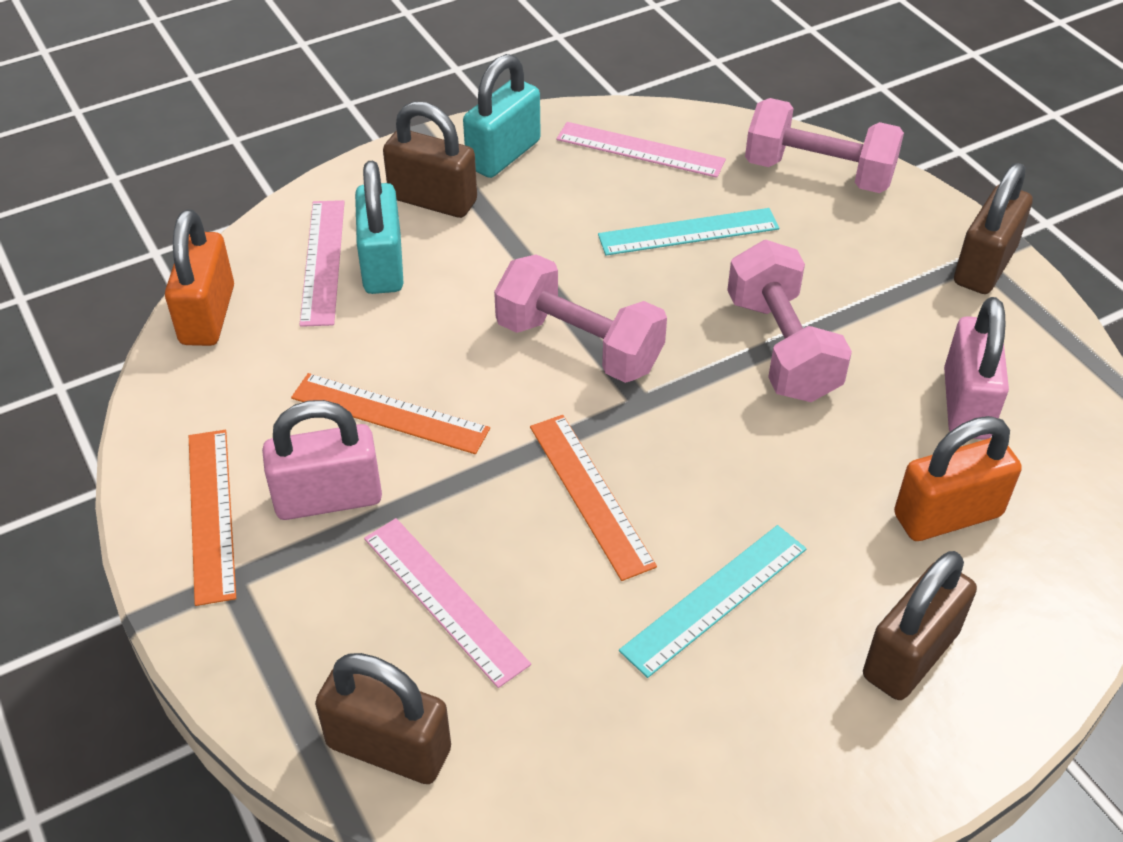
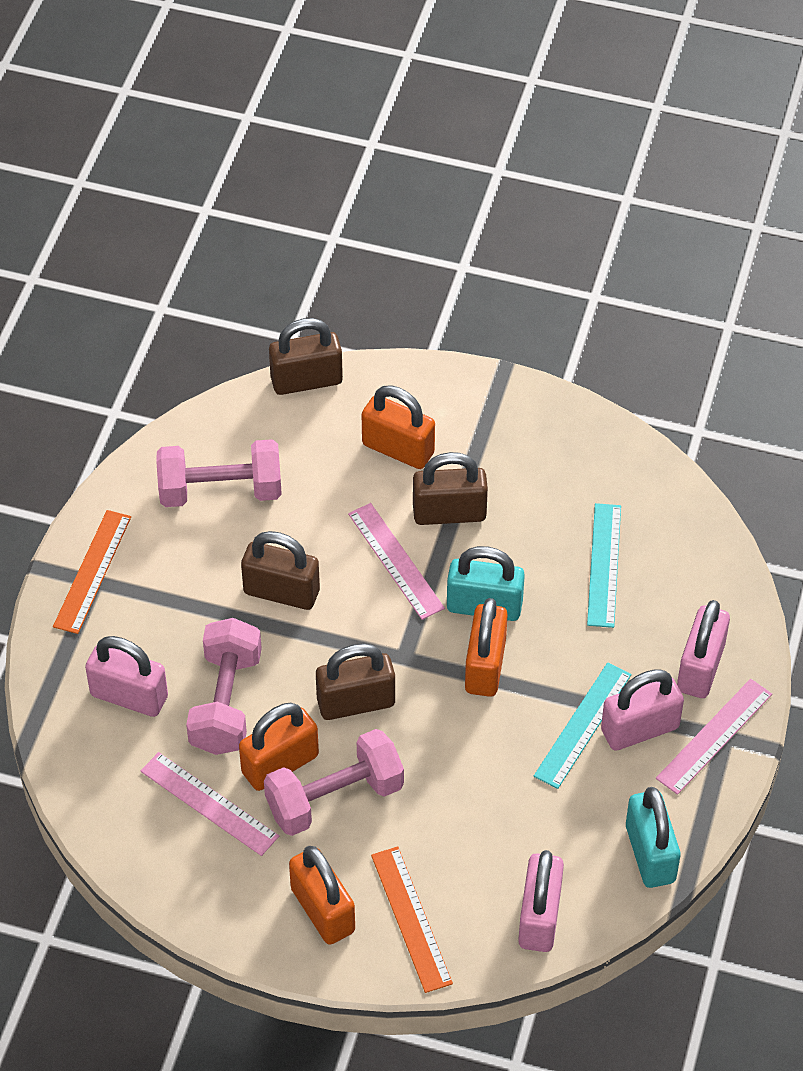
orange padlock: [165,210,234,346] [894,416,1022,541] = 2 -> [239,703,319,791] [289,846,355,945] [362,385,435,469] [465,598,508,697] = 4
orange ruler: [189,430,236,606] [291,373,490,454] [530,415,657,581] = 3 -> [53,510,131,634] [371,846,453,993] = 2
pink padlock: [262,400,382,520] [944,297,1009,440] = 2 -> [85,636,168,717] [518,850,564,952] [601,669,684,751] [677,600,730,698] = 4

